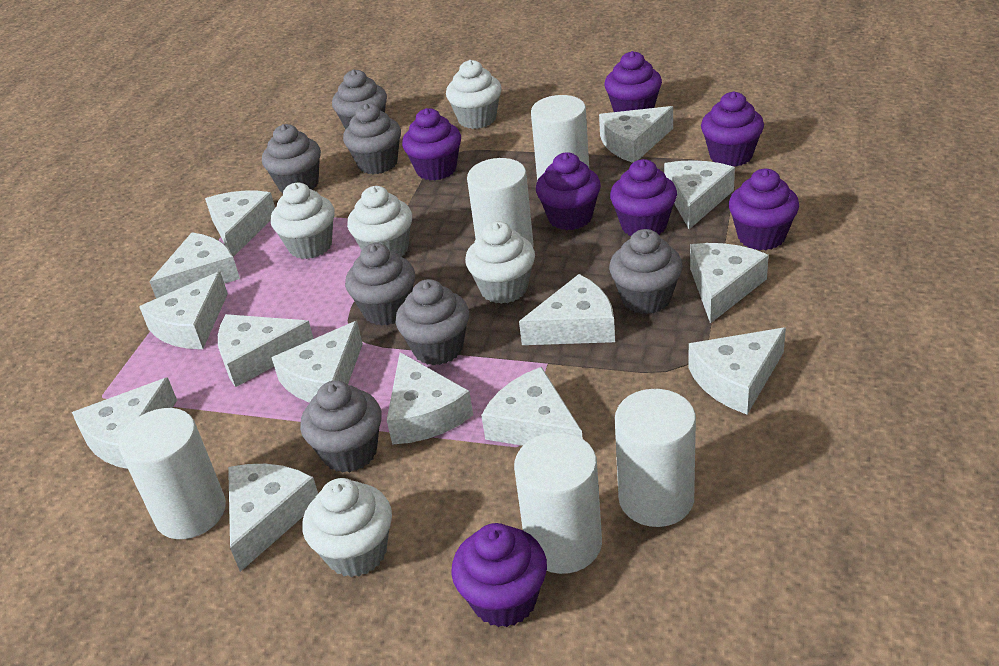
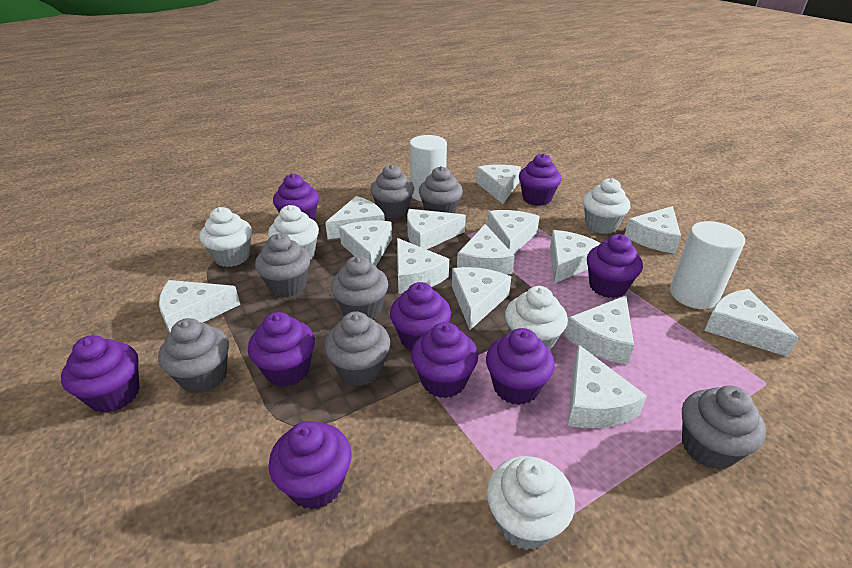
purple cupcake: [402,108,461,181] [451,523,547,627] [536,152,601,230] [604,51,662,112] [610,159,677,236] [701,92,764,167] [729,169,799,250] = 7 -> [61,335,140,413] [248,312,315,387] [268,421,352,510] [273,174,319,221] [390,282,451,350] [411,322,478,398] [486,328,555,405] [519,153,562,206] [587,234,643,298] = 9
white cylinder: [119,408,226,539] [467,158,534,247] [514,432,602,574] [531,95,589,181] [615,389,696,527] = 5 -> [410,135,447,202] [670,221,745,309] = 2

